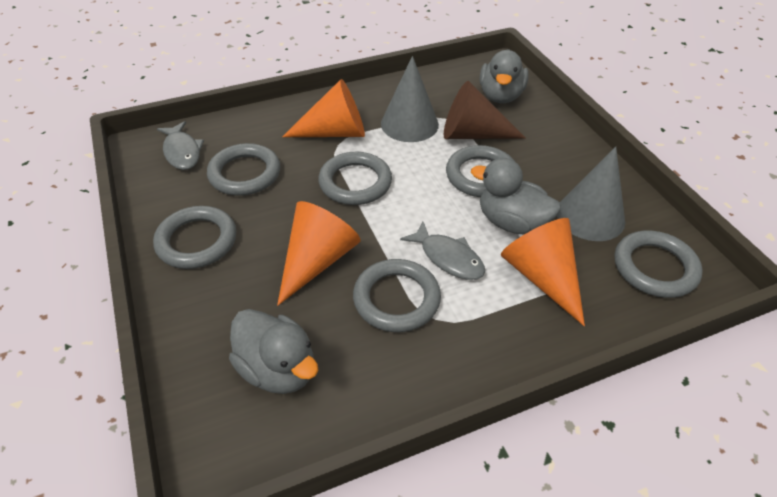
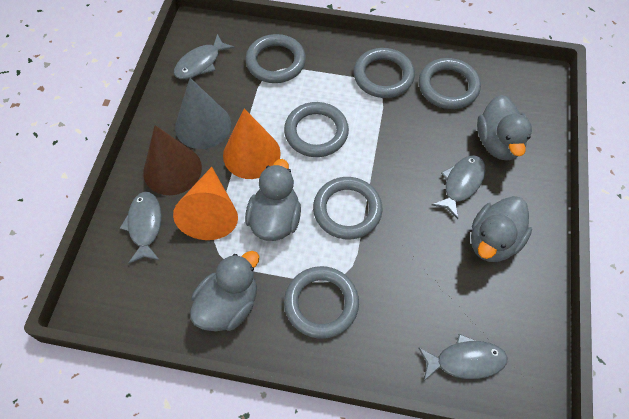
grey cone: [381,56,439,142] [557,147,625,241] = 2 -> [175,78,231,149] = 1
grey duck: [229,309,318,394] [471,158,561,234] [480,49,529,103] = 3 -> [190,251,259,331] [245,159,301,241] [471,196,532,262] [477,95,532,161] = 4
grey fish: [157,121,204,170] [400,222,485,280] = 2 -> [120,192,162,264] [174,34,235,79] [418,334,508,381] [432,155,485,219] = 4
orange cone: [277,201,361,306] [282,79,365,137] [501,218,585,326] = 3 -> [173,167,238,240] [223,109,281,179] = 2

